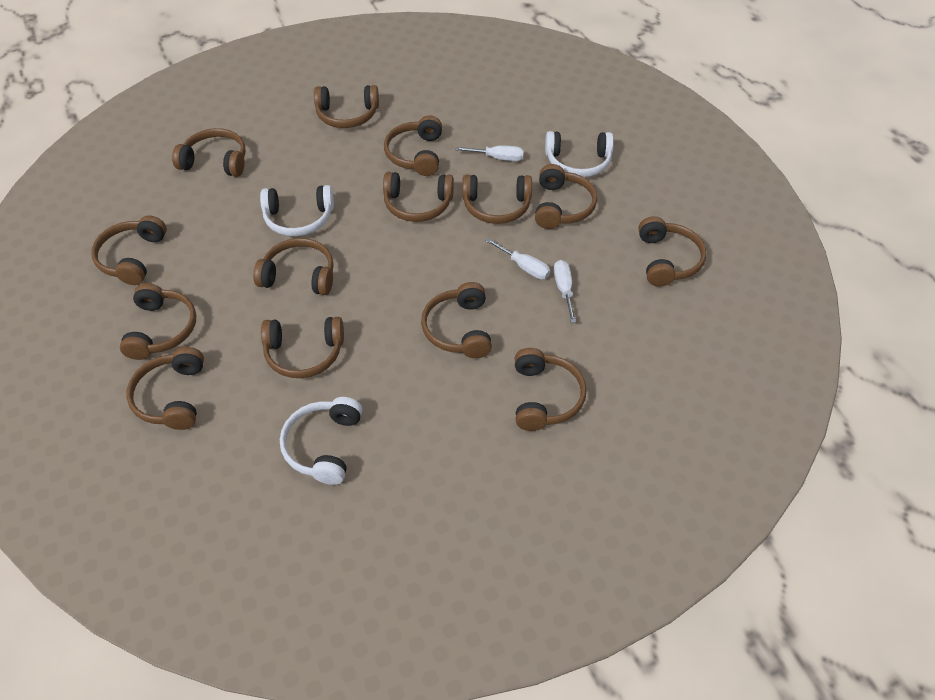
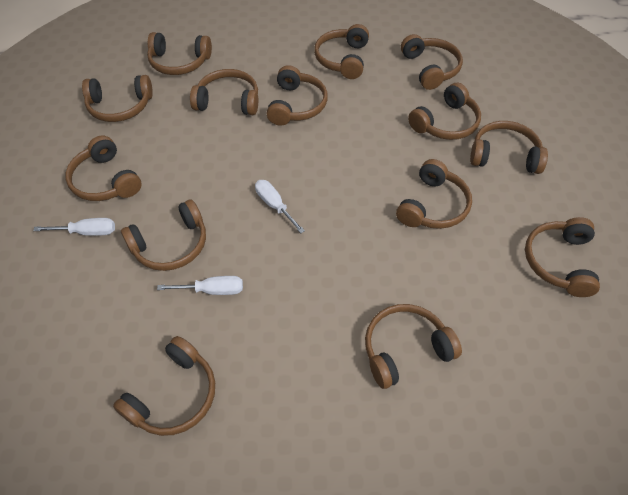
white headphones: [260,185,334,236] [280,397,362,485] [545,131,614,177] = 3 -> none = 0

